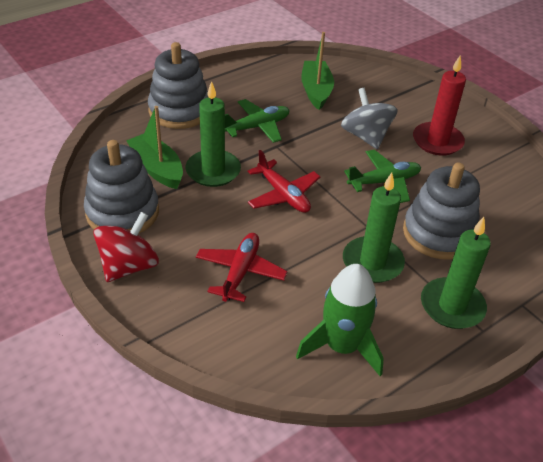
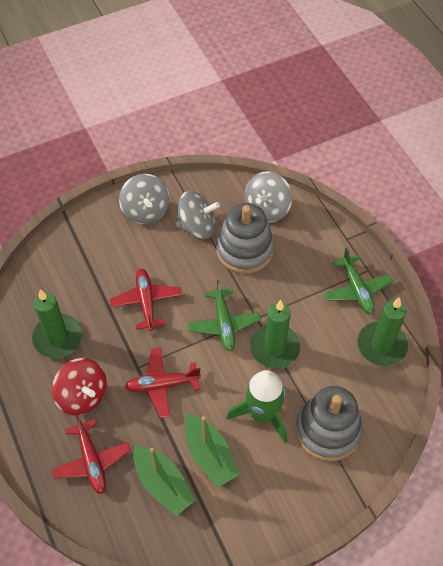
grey spinning top: [341,88,398,149] = 1 -> [119,174,170,224] [175,191,220,239] [245,171,292,222] = 3
grey stacking toy: [84,140,159,233] [148,42,208,129] [403,163,480,259] = 3 -> [216,203,274,274] [295,386,363,461] = 2
red candle: [413,55,466,156] = 1 -> none = 0
red plane: [196,233,288,302] [248,150,320,213] = 2 -> [51,415,131,494] [110,269,182,331] [125,348,201,418] = 3

